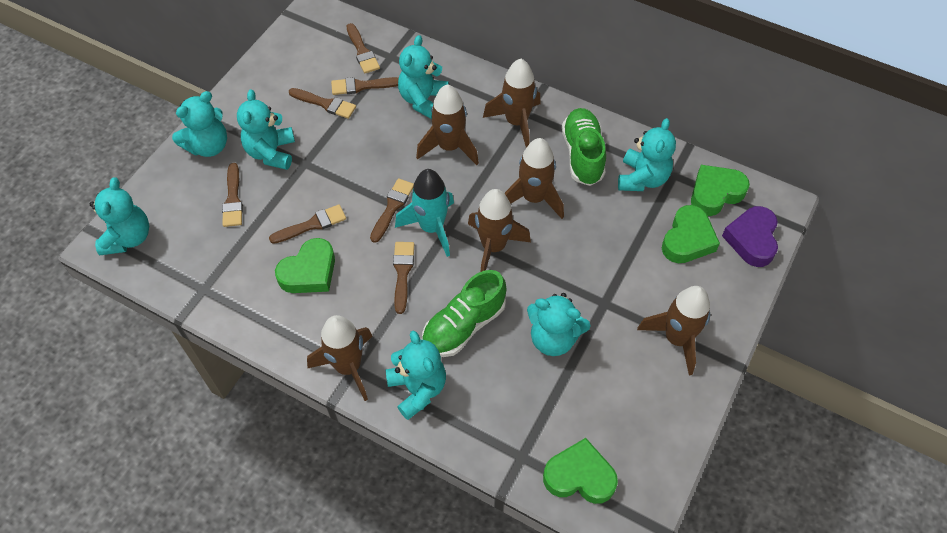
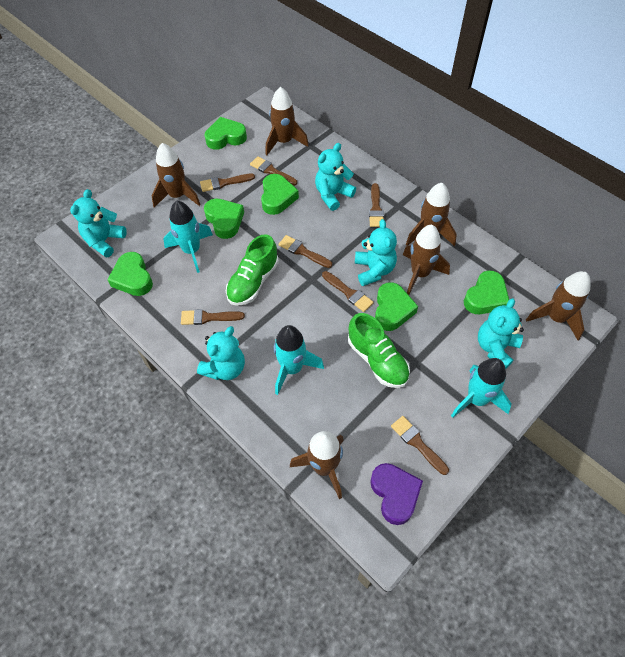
green heart: [275,238,335,293] [543,438,618,504] [662,205,720,263] [691,165,750,216] = 4 -> [108,252,153,296] [204,198,244,239] [205,117,247,150] [261,174,299,215] [375,282,418,331] [464,270,509,314] = 6
turquoise rocket: [395,169,454,257] = 1 -> [163,201,213,273] [274,325,324,395] [451,358,512,418] = 3
turquoise teddy bear: [90,177,149,255] [172,91,227,157] [237,89,295,170] [386,330,446,420] [398,35,449,119] [527,293,591,356] [618,118,676,191] = 7 -> [70,189,127,258] [197,326,245,380] [315,143,356,211] [355,219,397,286] [478,298,524,369] = 5

